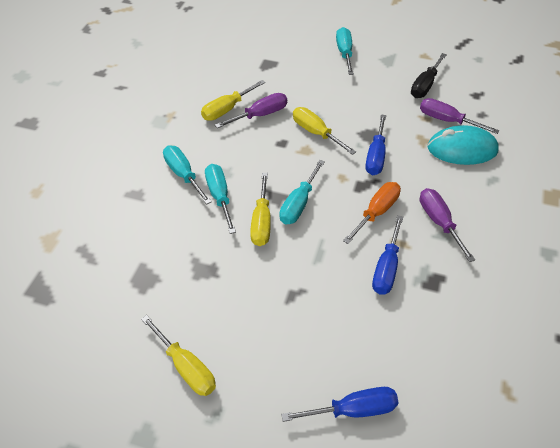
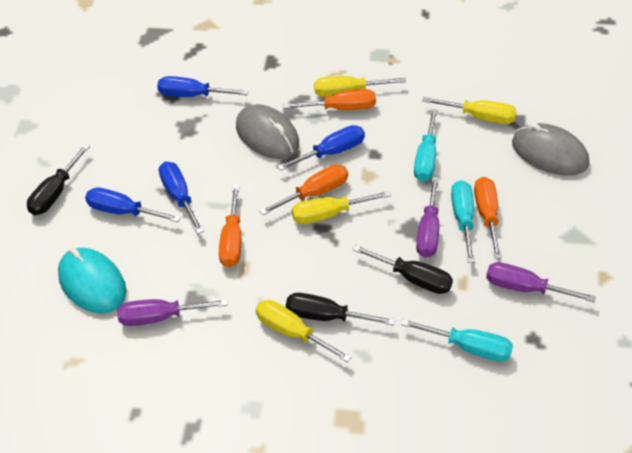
black screwdriver: [411,53,447,98] = 1 -> [27,144,90,215] [286,293,395,326] [352,245,453,294] = 3
blue screwdriver: [281,387,399,422] [365,114,386,175] [372,215,403,295] = 3 -> [85,188,181,222] [157,76,249,97] [159,162,204,234] [277,125,365,171] = 4
grey mouse: none = 0 -> [236,104,299,159] [512,123,590,176] = 2
orange screwdriver: [343,182,401,244] = 1 -> [219,185,242,267] [260,164,348,215] [283,89,376,110] [474,177,502,259] = 4
turquoise screwdriver: [163,145,212,205] [205,164,236,234] [279,160,325,224] [336,27,354,75] = 4 -> [401,319,513,362] [414,109,437,181] [451,180,475,263] = 3

